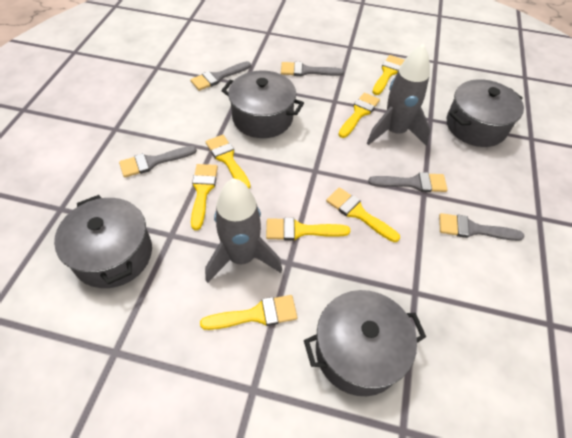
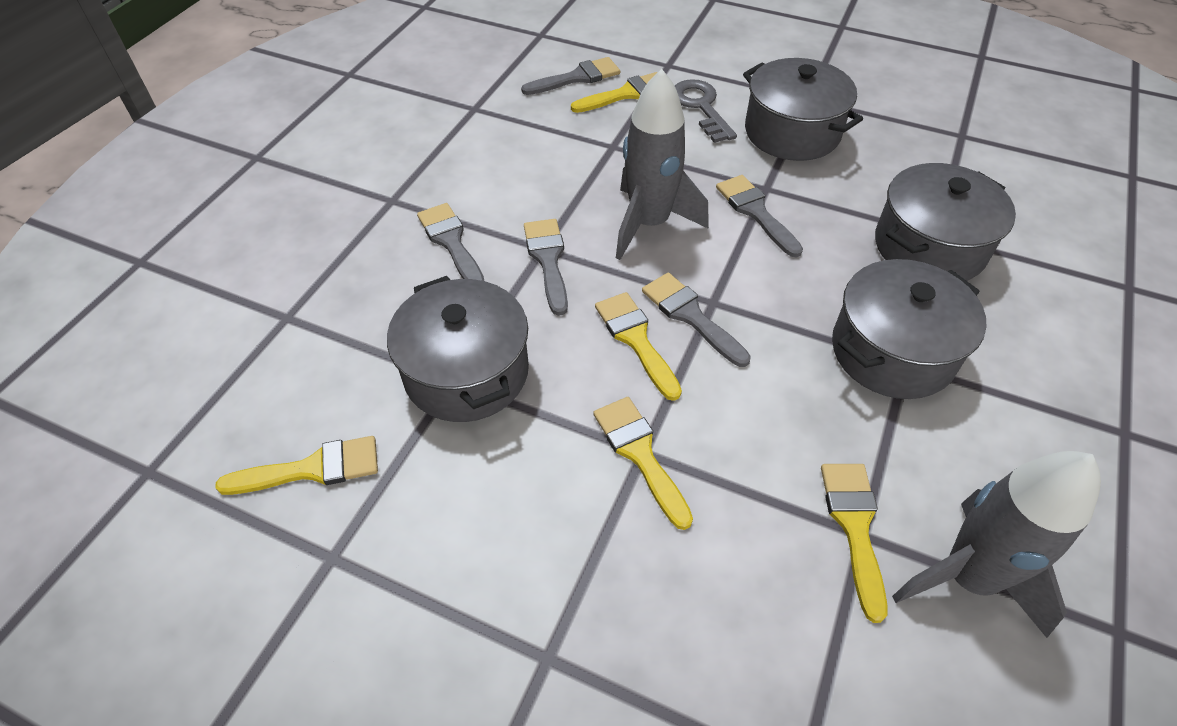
grey key: none = 0 -> [675,79,737,143] = 1
yellow brush: [191,164,218,230] [200,295,297,330] [206,135,250,189] [266,218,350,241] [326,187,400,242] [338,93,380,138] [372,55,405,95] = 7 -> [215,436,378,495] [571,72,658,113] [593,397,693,530] [595,292,682,401] [821,464,888,623] = 5

